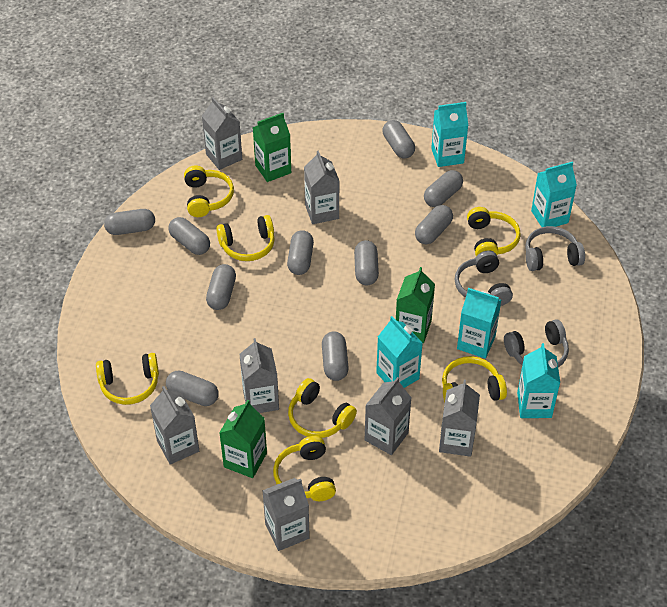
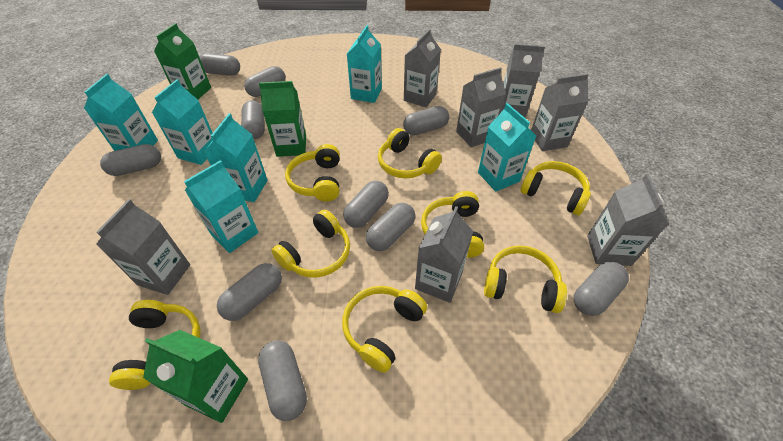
grey headphones: [455,250,513,306] [504,319,569,368] [525,226,585,271] = 3 -> none = 0
turquoise carton: [376,316,423,388] [431,102,468,167] [457,288,501,359] [517,343,560,418] [531,161,577,227] = 5 -> [84,74,158,151] [152,79,213,165] [184,160,258,253] [204,113,268,202] [347,25,382,103] [478,103,536,192] = 6
yellow headphones: [96,353,159,405] [184,166,234,217] [216,215,275,261] [273,436,336,501] [288,378,357,438] [442,356,507,402] [467,207,521,256] = 7 -> [109,300,201,390] [272,210,350,278] [285,144,340,202] [342,286,427,373] [378,128,442,178] [421,191,484,258] [484,246,567,313] [520,161,591,215] = 8

